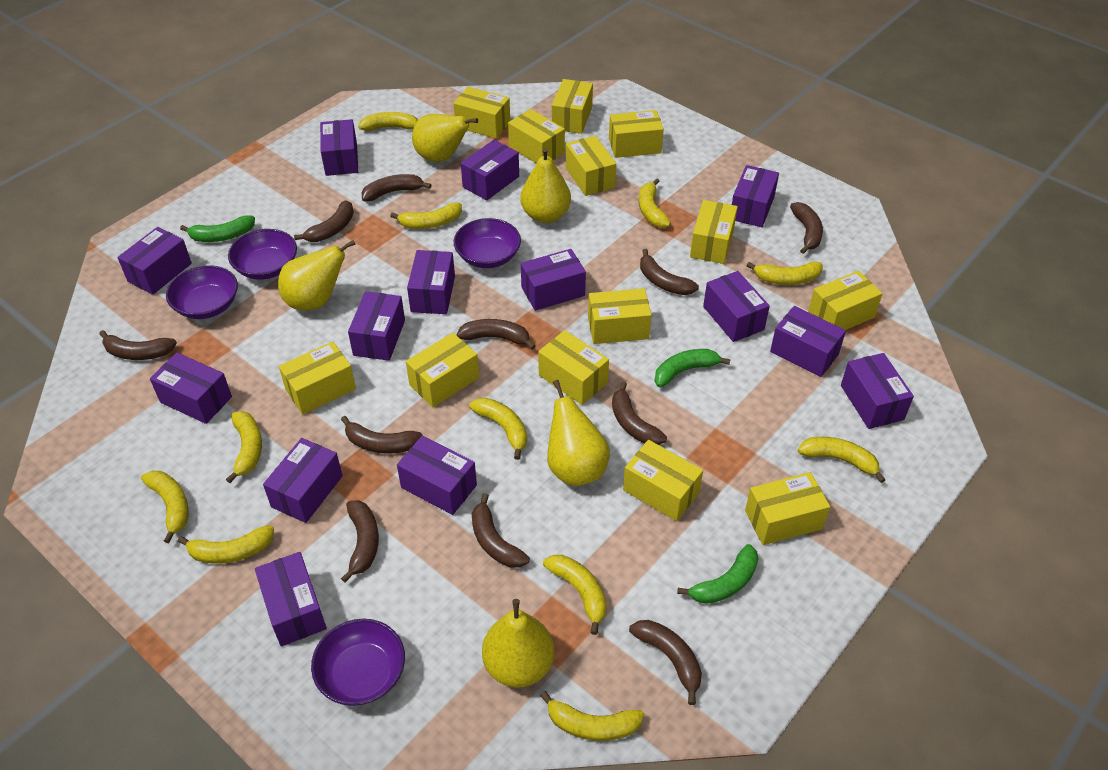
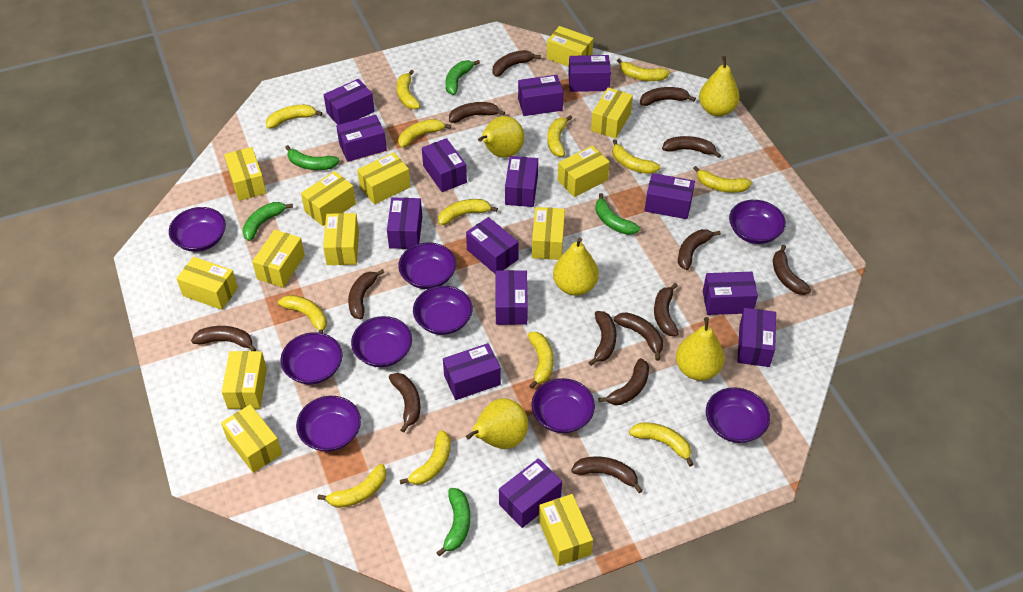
brown banana: [99,330,177,360] [294,200,354,242] [341,416,423,454] [341,500,379,583] [361,174,431,201] [457,319,536,350] [472,493,530,568] [612,381,667,445] [629,620,702,705] [640,249,699,295] [790,202,823,254] = 11 -> [191,326,256,351] [348,269,385,319] [389,373,421,432] [449,102,505,123] [493,50,541,77] [571,456,643,493] [588,311,617,366] [598,358,649,405] [614,312,663,361] [640,87,696,106] [654,283,679,336] [662,136,721,158] [678,229,721,270] [773,245,811,295] = 14
green banana: [180,215,255,242] [655,349,731,387] [677,544,758,604] = 3 -> [242,202,293,241] [285,145,340,170] [436,488,470,556] [445,60,480,95] [595,193,640,235] = 5
purple bowl: [166,265,238,319] [228,229,297,280] [311,619,405,706] [454,218,521,268] = 4 -> [169,207,226,252] [280,332,342,384] [296,396,361,452] [351,316,412,367] [398,243,456,289] [413,286,472,335] [531,378,595,433] [706,387,770,443] [729,200,786,244] = 9
yellow banana: [141,471,189,543] [178,525,274,564] [226,411,262,483] [358,112,418,131] [390,203,462,229] [469,398,527,460] [540,691,644,741] [543,555,607,635] [639,178,671,228] [746,261,823,285] [798,437,886,483] = 11 -> [266,105,322,129] [278,295,327,333] [317,464,386,508] [397,70,420,109] [398,119,451,148] [400,430,451,485] [438,199,498,225] [528,332,553,389] [547,115,572,157] [612,139,660,174] [617,59,670,81] [629,422,694,467] [693,166,752,193] = 13

